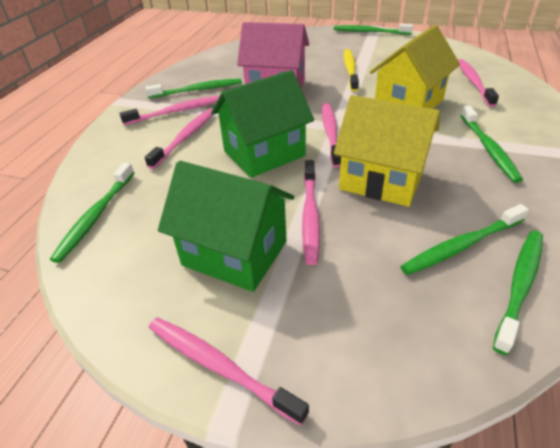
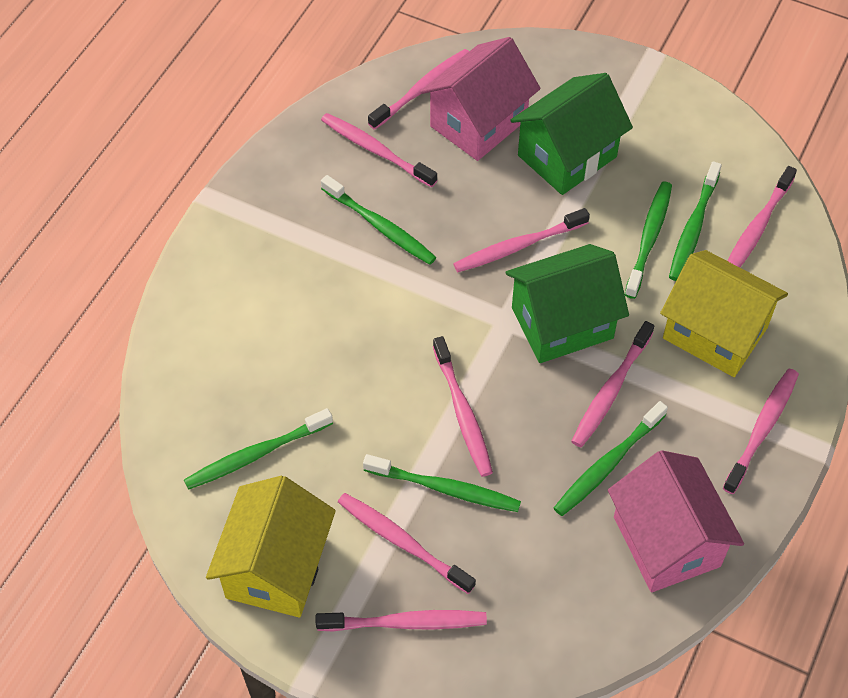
pink house: [237,22,309,88] = 1 -> [420,37,541,161] [608,450,744,592] = 2
pink toothbrush: [120,96,220,125] [145,108,213,169] [149,317,309,426] [302,160,320,265] [322,103,341,168] [458,59,499,107] = 6 -> [316,610,487,631] [321,113,437,188] [338,493,476,594] [368,49,469,130] [433,336,493,477] [453,208,590,272] [571,321,654,447] [723,369,799,494] [728,166,797,267] = 9
yellow toothbrush: [344,49,359,92] = 1 -> none = 0

